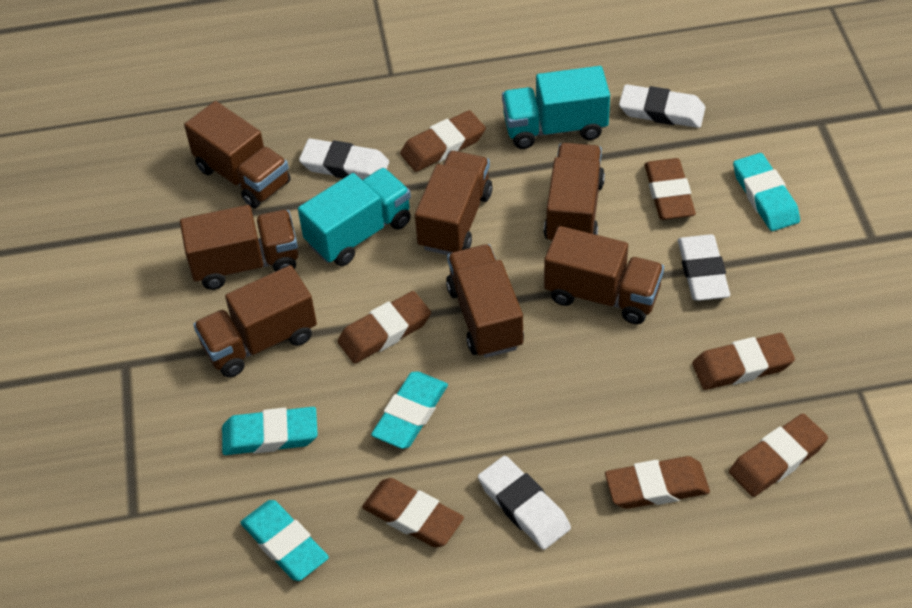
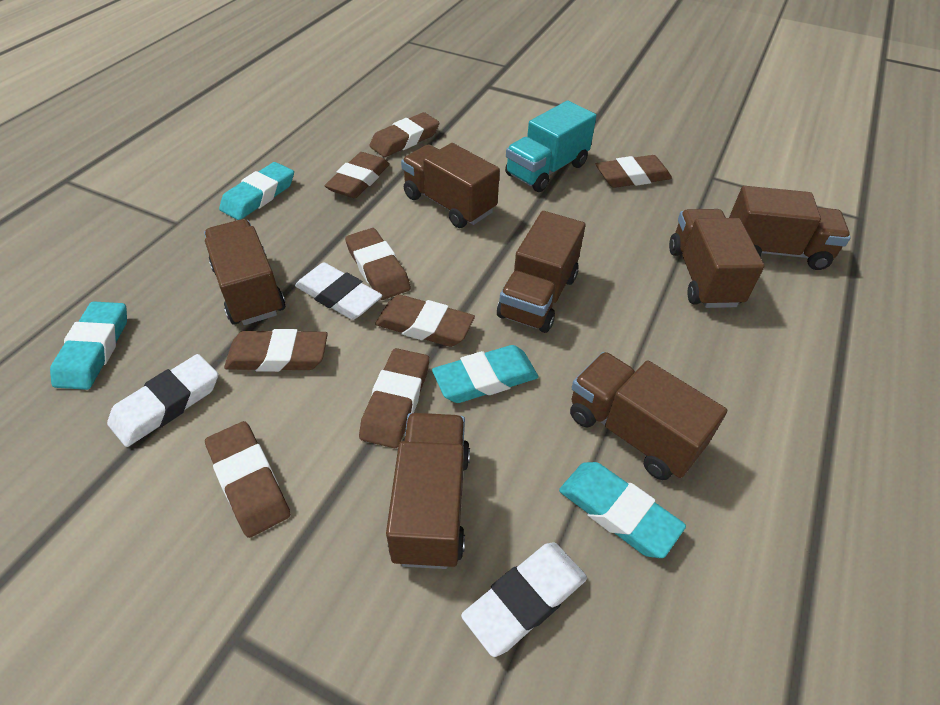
brown eraser: [337,291,431,364] [362,478,464,547] [400,110,486,172] [605,456,710,509] [645,158,696,220] [692,333,795,390] [729,414,828,497] = 7 -> [205,421,290,538] [224,329,328,372] [325,152,390,198] [345,228,411,300] [359,348,429,448] [369,112,440,157] [375,295,475,347] [596,155,672,188] = 8
turquoise truck: [298,168,411,266] [502,66,610,149] = 2 -> [505,101,596,192] = 1
white eraser: [299,138,389,180] [478,456,571,550] [619,84,705,128] [678,234,730,301] = 4 -> [107,354,218,447] [295,262,382,320] [461,542,587,657] = 3

